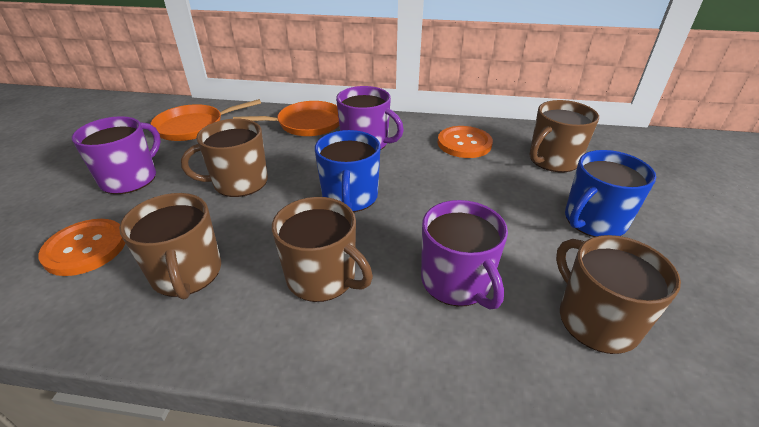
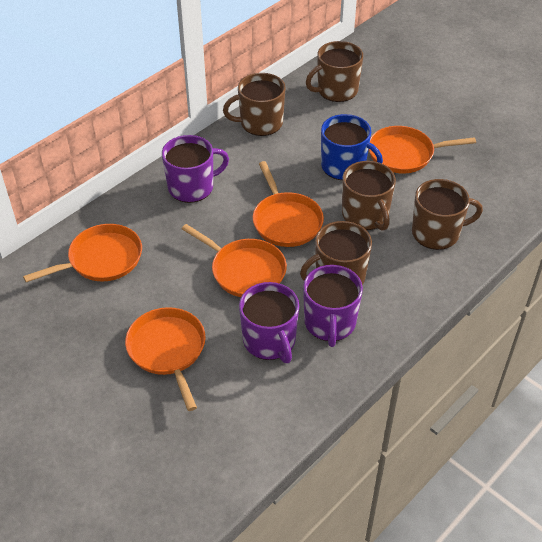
blue mug: [315,130,381,212] [565,150,656,237] = 2 -> [321,114,383,180] = 1
orange button: [38,219,126,276] [438,126,493,158] = 2 -> none = 0
orange pan: [151,99,261,141] [233,101,339,136] = 2 -> [23,224,142,282] [125,307,206,411] [182,224,287,297] [253,161,324,247] [369,126,476,173] = 5

